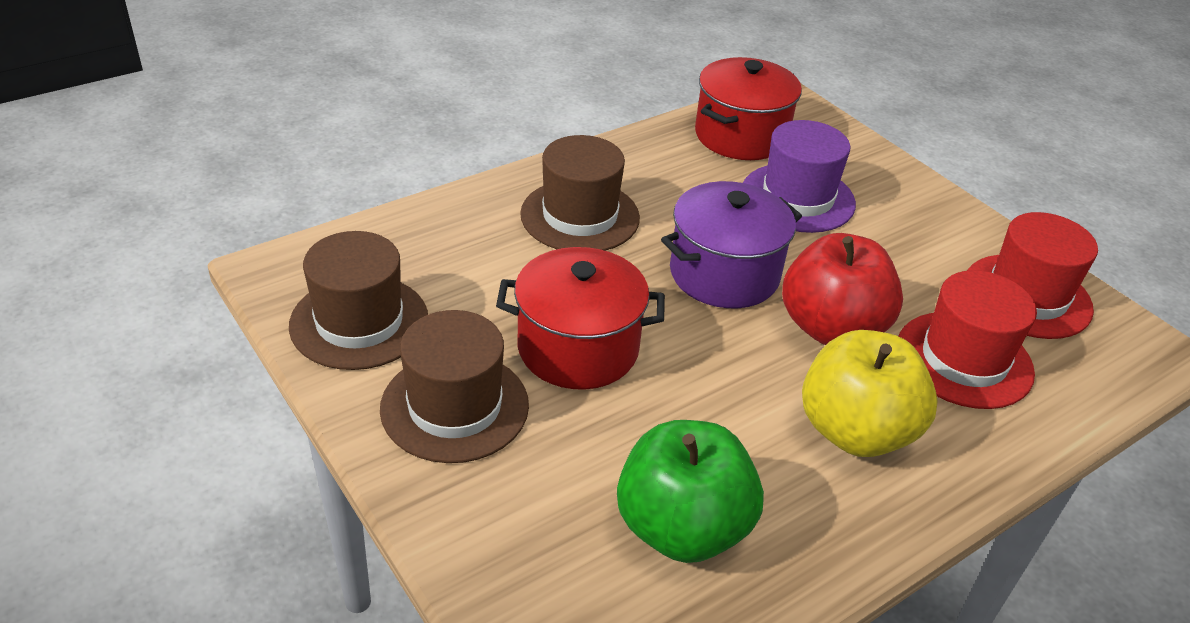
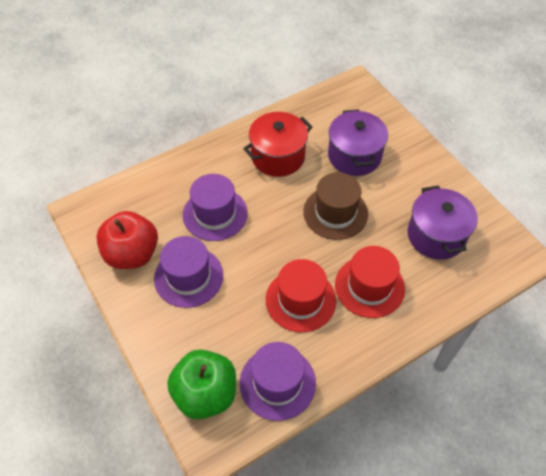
brown hat: [289,231,428,370] [380,310,529,463] [520,135,640,251] = 3 -> [303,172,368,240] = 1
purple hat: [743,120,856,233] = 1 -> [154,236,223,308] [183,174,248,241] [240,342,316,421] = 3
purple pot: [661,181,802,308] = 1 -> [328,109,388,176] [408,185,478,260] = 2
red pot: [496,247,665,389] [695,57,802,160] = 2 -> [243,112,313,177] = 1
yellow apple: [802,330,938,457] = 1 -> none = 0

